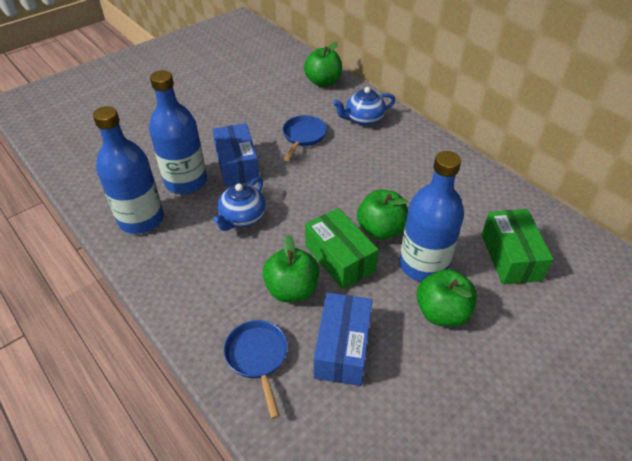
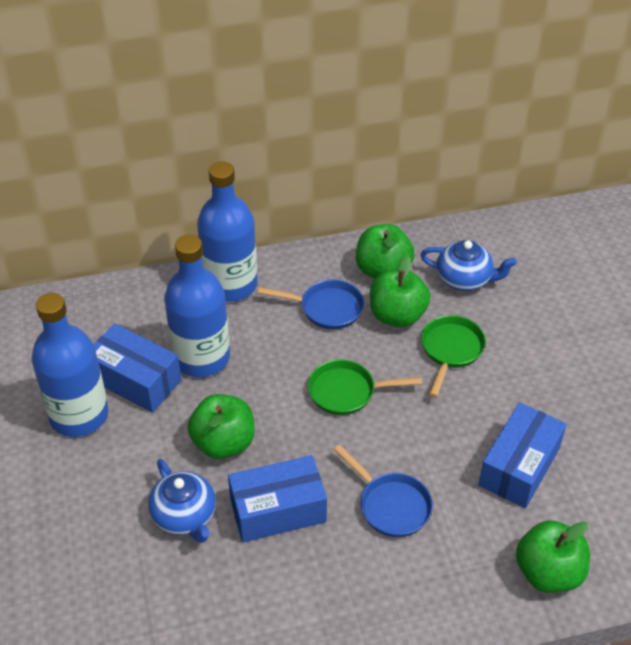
blue box: [212,123,260,187] [314,293,372,386] = 2 -> [94,323,182,413] [228,455,327,542] [479,402,566,508] = 3
green box: [305,208,379,289] [482,209,554,285] = 2 -> none = 0
green pan: none = 0 -> [308,360,422,415] [421,315,486,397] = 2

